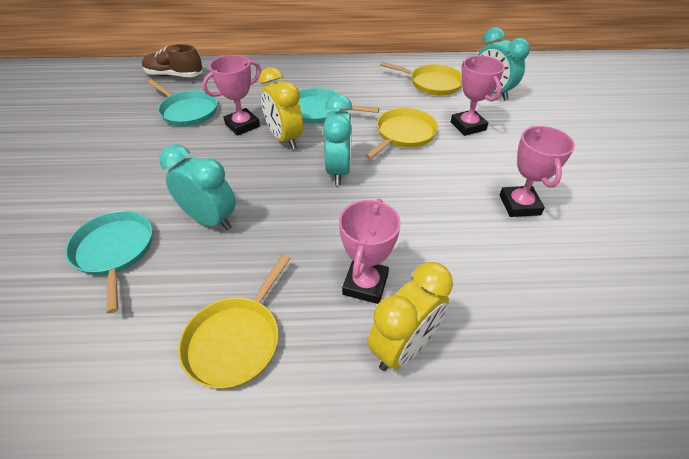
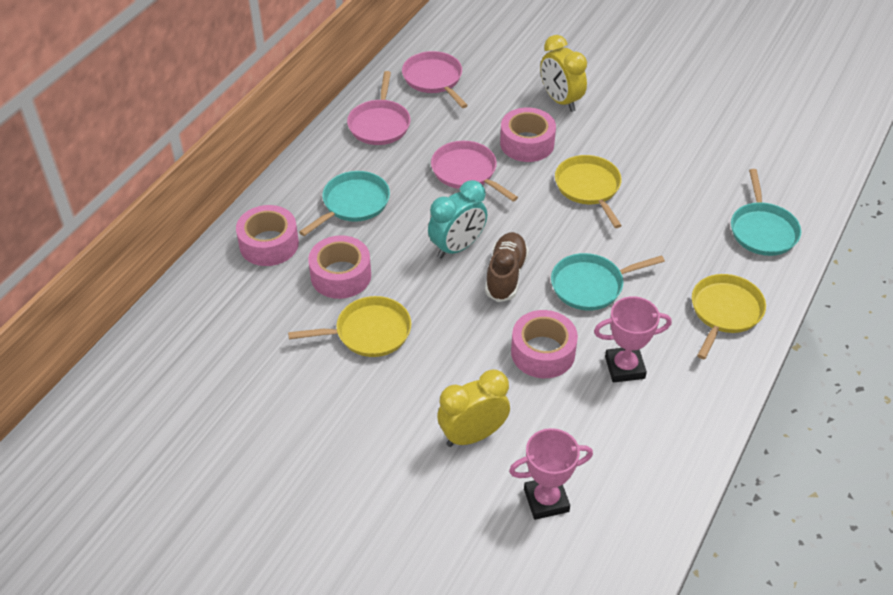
pink pan: none = 0 -> [347,71,411,145] [402,51,468,108] [431,141,518,202] = 3
pink tape: none = 0 -> [236,205,299,266] [308,235,371,299] [500,107,556,162] [511,310,578,378] = 4
pink trophy: [202,55,261,136] [339,199,401,304] [451,56,505,136] [500,126,575,217] = 4 -> [509,428,593,520] [594,296,672,382] = 2
turquoise clock: [159,145,236,230] [322,94,352,185] [477,27,530,101] = 3 -> [428,180,487,259] = 1

